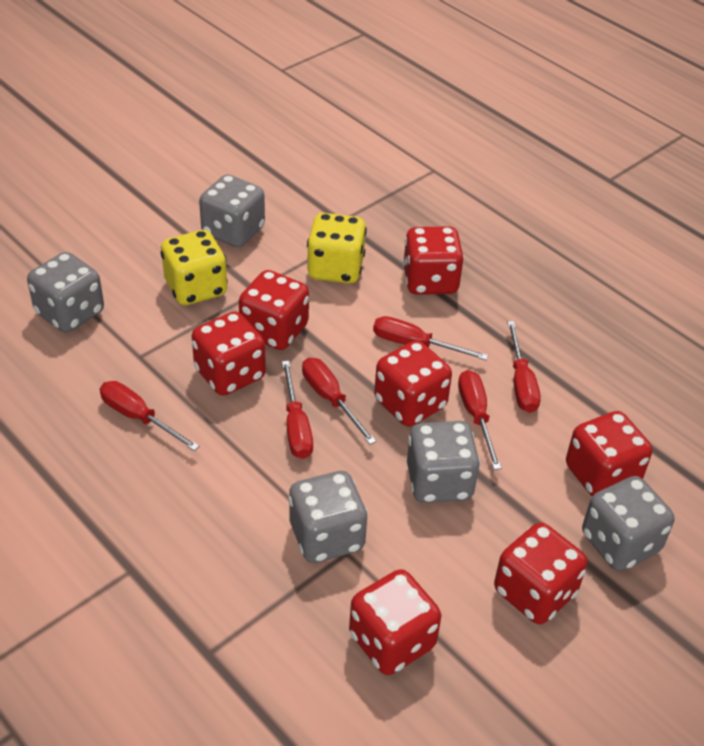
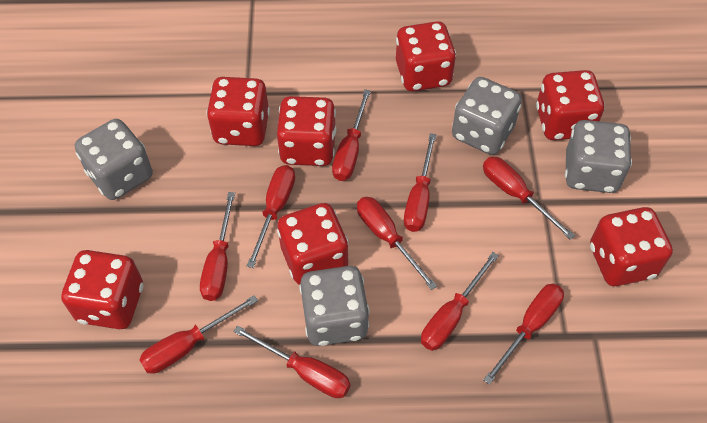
grey dice: [27,252,104,333] [199,174,265,248] [288,471,368,563] [407,421,480,503] [582,476,675,571] = 5 -> [75,119,153,200] [299,266,370,346] [452,77,522,155] [565,120,632,193] = 4
red screwdriver: [100,381,200,451] [282,361,313,459] [302,358,376,445] [373,316,488,360] [458,370,501,470] [507,321,541,413] = 6 -> [139,295,258,374] [200,192,235,301] [233,326,351,398] [247,165,295,268] [332,89,371,181] [357,197,437,290] [404,133,436,232] [421,252,499,351] [483,157,575,240] [483,283,564,385] = 10
yellow dice: [161,230,228,305] [307,213,367,283] = 2 -> none = 0

